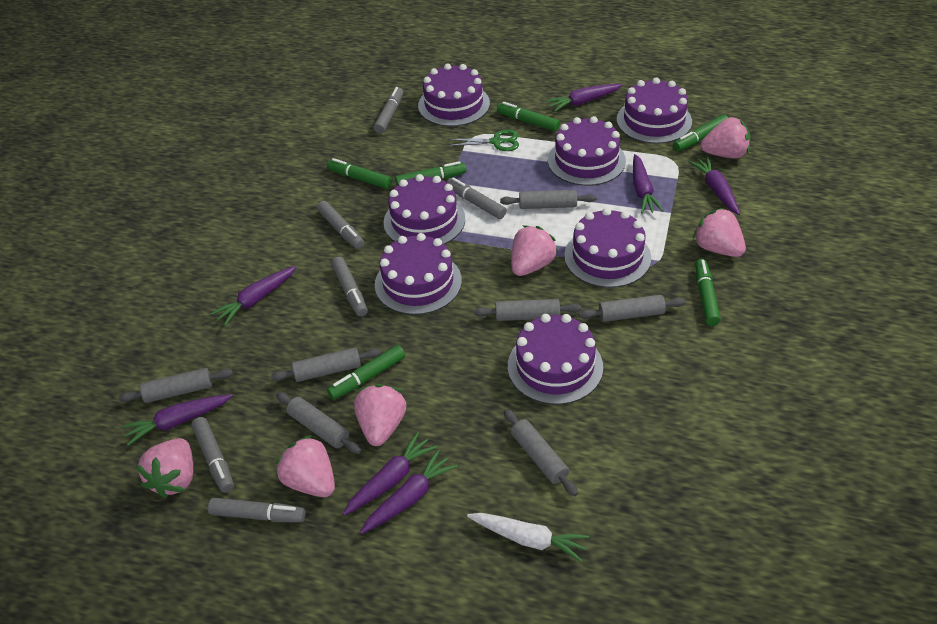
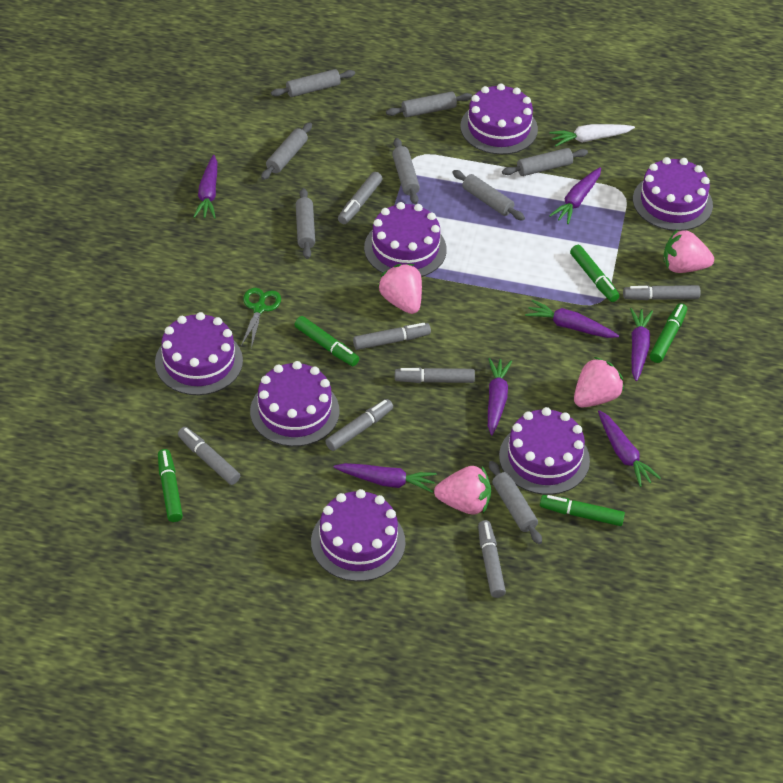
green marker: [327,158,392,189] [327,345,405,400] [395,161,467,185] [497,102,560,131] [673,115,728,151] [695,259,721,326] = 6 -> [158,449,183,522] [295,316,359,366] [540,495,625,526] [570,245,620,302] [650,303,687,363] = 5
grey marker: [191,417,234,493] [208,498,306,523] [317,201,364,249] [331,257,368,317] [374,87,403,133] [447,177,507,219] = 6 -> [178,427,240,485] [325,399,393,451] [338,172,383,224] [353,323,431,350] [395,367,475,383] [478,520,506,598] [623,285,700,300] = 7
grey rolling pin: [118,368,233,403] [271,347,381,382] [276,392,361,454] [474,299,581,321] [500,190,596,209] [504,409,578,496] [579,295,685,322] = 7 -> [261,123,312,180] [271,69,355,97] [296,188,315,259] [386,91,472,117] [392,138,420,204] [452,170,525,221] [489,461,542,544] [502,148,588,176] = 8
pink strawberry: [136,438,193,498] [276,435,335,497] [354,384,406,446] [511,226,558,276] [693,208,746,257] [701,117,750,159] = 6 -> [378,264,422,314] [434,466,491,515] [574,357,624,407] [663,229,714,273] = 4

